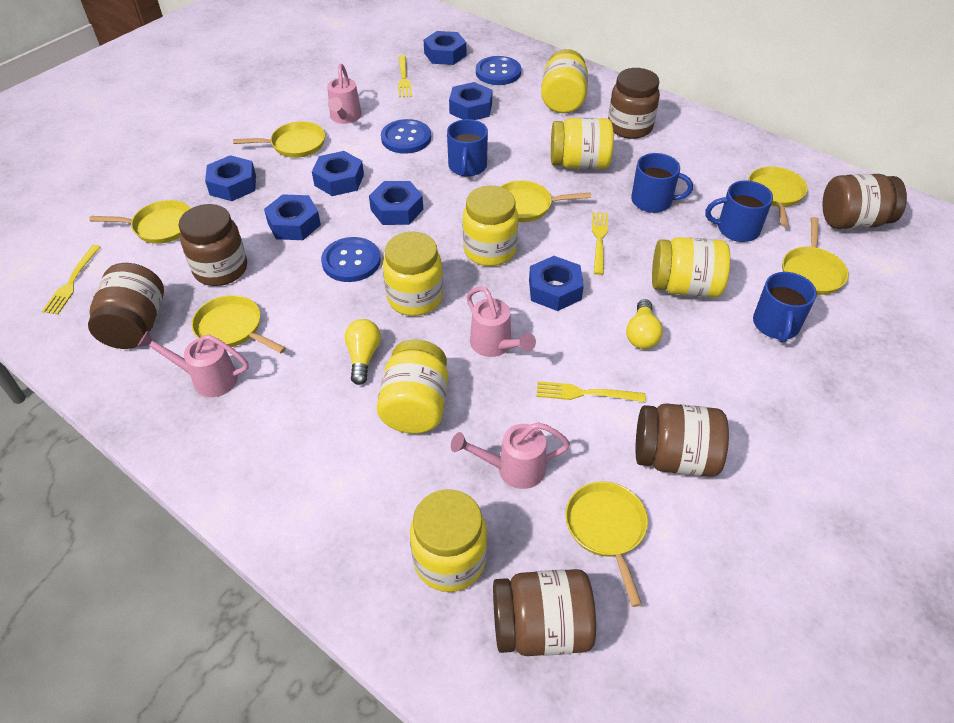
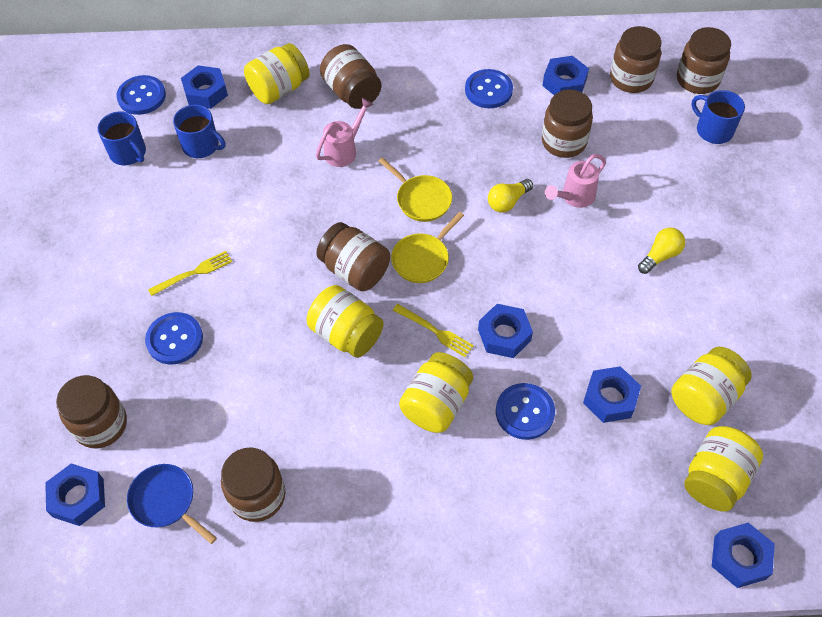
blue button: [321,237,381,282] [381,119,431,154] [476,56,521,85] = 3 -> [116,75,166,115] [145,312,203,364] [465,69,513,108] [496,383,555,440] = 4
blue mug: [447,119,488,177] [631,153,693,213] [705,180,773,242] [753,272,817,343] = 4 -> [98,111,146,165] [173,104,225,158] [692,90,745,144] = 3
blue nut: [205,155,256,201] [264,194,321,240] [312,151,364,196] [369,181,423,225] [424,31,466,65] [449,82,492,120] [529,256,584,311] = 7 -> [45,463,105,526] [181,65,228,109] [478,304,533,358] [542,56,589,95] [583,366,641,423] [712,523,775,588] = 6
blue pan: none = 0 -> [127,464,217,544] = 1
brown jar: [88,263,164,349] [178,204,247,286] [493,569,596,656] [608,68,660,139] [635,403,729,477] [822,174,907,229] = 6 -> [56,375,127,449] [221,447,285,522] [316,222,390,291] [320,44,381,109] [542,89,593,158] [610,26,661,93] [677,27,731,94] = 7
pink watering can: [137,330,249,397] [327,64,362,124] [451,422,570,489] [467,286,536,357] = 4 -> [316,98,374,167] [545,154,606,208] = 2
yellow fork: [42,245,101,314] [398,55,412,98] [537,381,646,402] [592,212,608,275] = 4 -> [148,251,232,296] [393,304,474,357] = 2
yellow jar: [377,339,448,434] [383,232,443,316] [410,489,487,592] [463,186,518,266] [541,49,588,113] [551,118,614,169] [652,237,730,297] = 7 -> [244,43,310,104] [307,285,384,358] [399,352,473,433] [671,347,752,425] [684,426,763,511] = 5
yellow pan: [89,200,191,244] [192,295,286,353] [233,121,325,158] [500,180,591,222] [565,481,648,607] [748,166,807,227] [782,217,849,295] = 7 -> [379,157,452,222] [391,212,464,283] = 2

